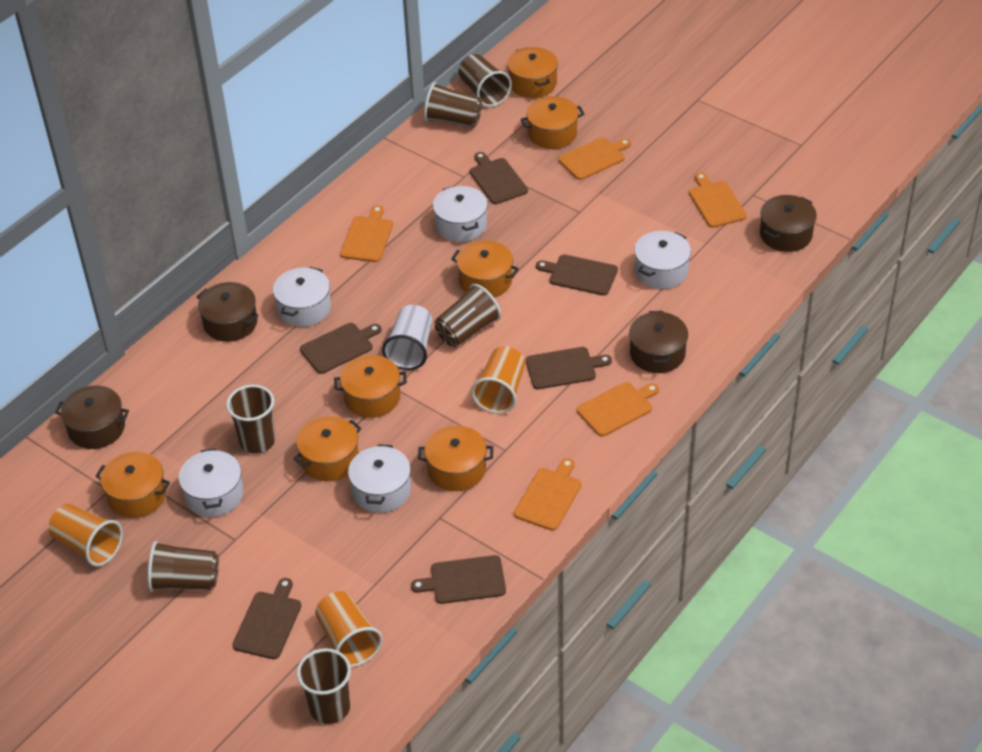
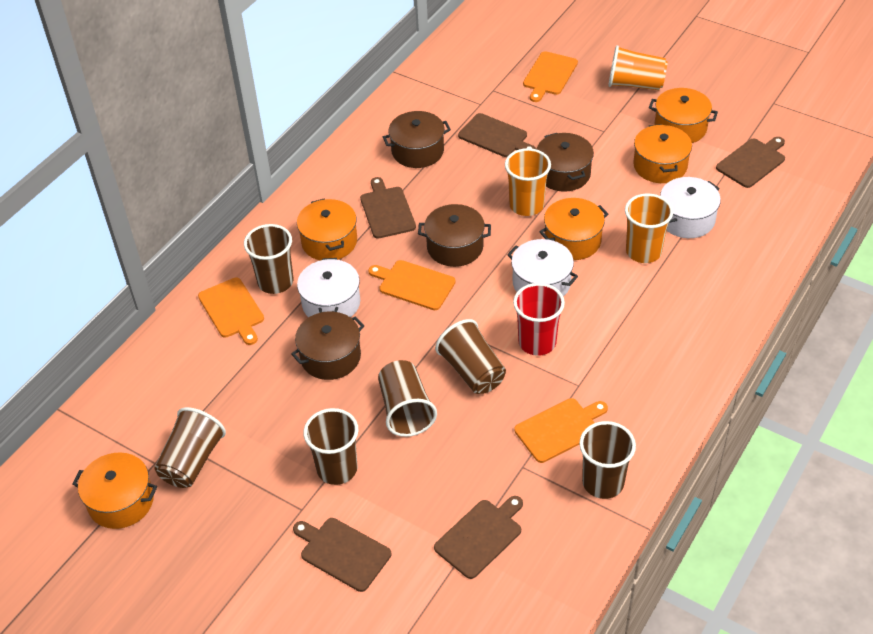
brown cutting board: [232,578,301,659] [300,323,382,374] [411,555,506,604] [470,152,528,204] [526,347,612,389] [536,254,618,296] = 6 -> [293,518,391,592] [360,177,416,239] [434,496,523,579] [458,113,536,157] [716,137,785,188] = 5
orange cutting board: [340,205,393,262] [514,458,581,531] [558,137,631,180] [577,382,659,436] [689,173,747,228] = 5 -> [198,277,264,345] [368,260,456,310] [514,398,608,463] [523,51,578,102] = 4
orange pot: [95,452,170,518] [294,416,361,481] [334,355,407,418] [418,425,493,491] [451,240,519,298] [507,47,558,98] [521,96,584,149] = 7 -> [72,452,157,529] [297,199,357,261] [539,198,608,260] [633,124,692,183] [649,88,718,143] = 5
red cup: none = 0 -> [513,283,565,356] = 1
white cup: [382,305,432,370] = 1 -> none = 0
white pot: [178,448,243,517] [273,267,331,327] [348,444,411,513] [433,186,488,242] [634,231,691,289] = 5 -> [297,258,360,318] [507,239,578,297] [660,177,721,238] = 3

